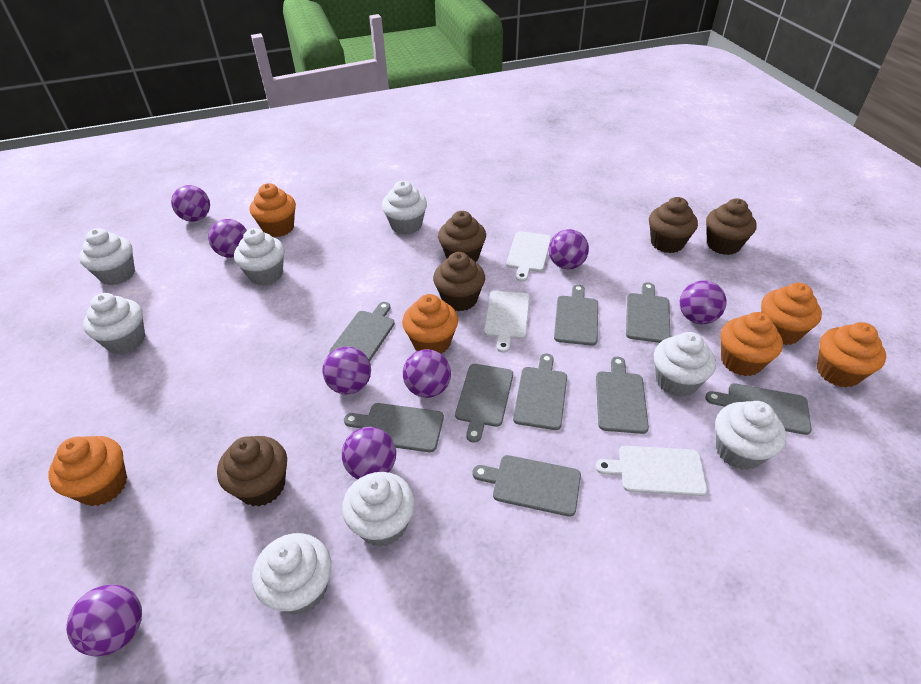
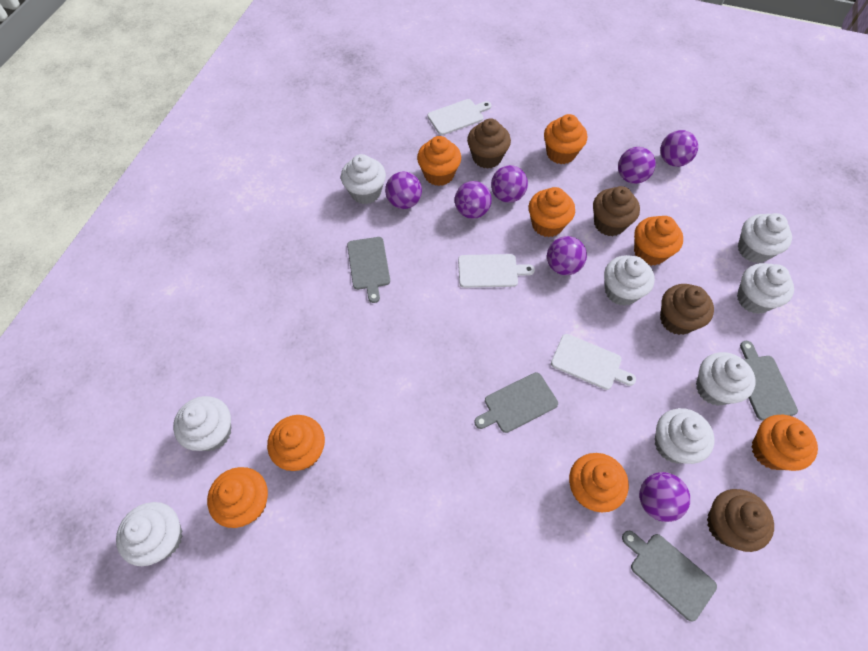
brown cupcake: [217,436,287,506] [433,252,485,311] [438,211,486,263] [649,197,698,253] [706,198,757,255] = 5 -> [467,118,511,169] [593,186,640,236] [660,284,714,335] [707,489,774,552] = 4
grey cutting board: [329,302,395,362] [344,403,444,452] [455,364,513,443] [472,455,581,517] [513,354,567,430] [554,284,598,346] [596,357,649,434] [626,282,670,343] [705,383,812,435] = 9 -> [347,237,390,303] [474,372,558,433] [622,531,717,621] [740,341,798,421] = 4
orange cupcake: [48,436,127,506] [250,183,296,237] [402,294,458,354] [721,312,783,376] [761,283,822,345] [817,322,886,388] = 6 -> [207,467,268,528] [267,415,325,471] [417,136,461,186] [529,187,575,237] [544,114,587,164] [569,453,629,512] [634,216,683,266] [752,415,818,471] = 8
purple ball: [66,585,142,656] [171,185,210,222] [208,219,247,258] [322,346,371,395] [342,427,396,479] [403,349,451,398] [549,229,589,269] [680,280,727,324] = 8 -> [385,172,422,209] [455,181,492,219] [491,165,528,203] [547,236,587,275] [618,147,656,184] [639,472,690,522] [660,130,698,167] = 7

